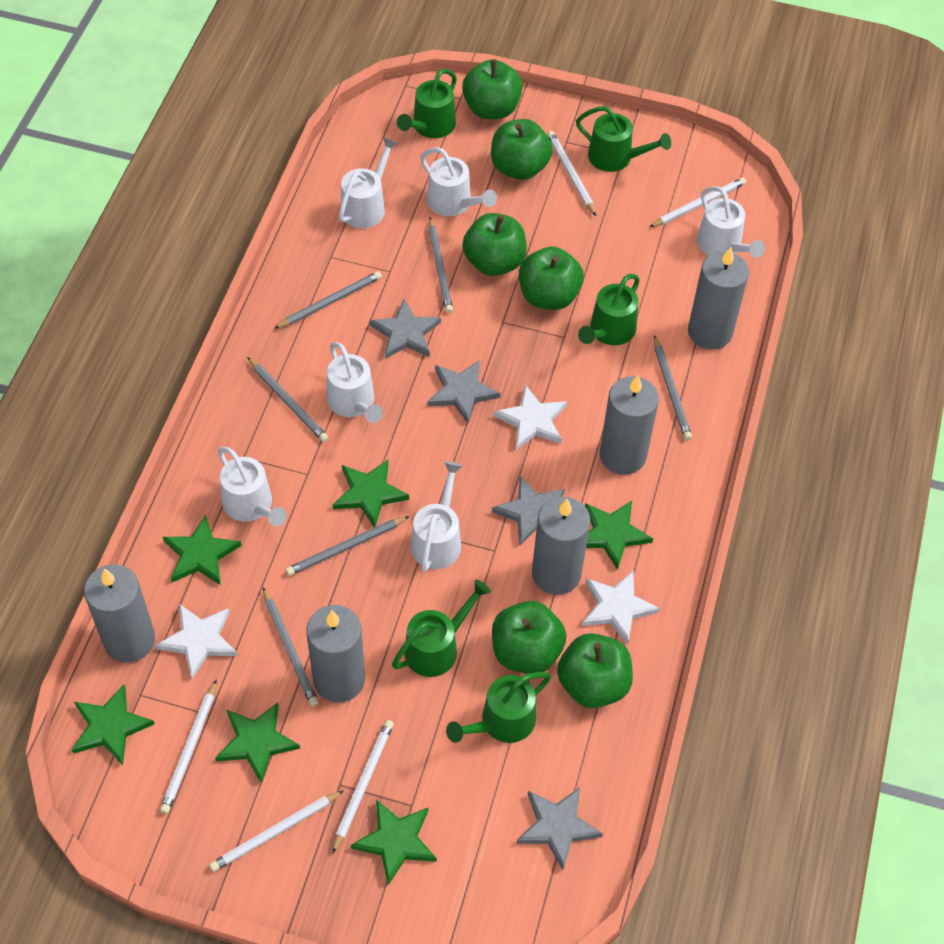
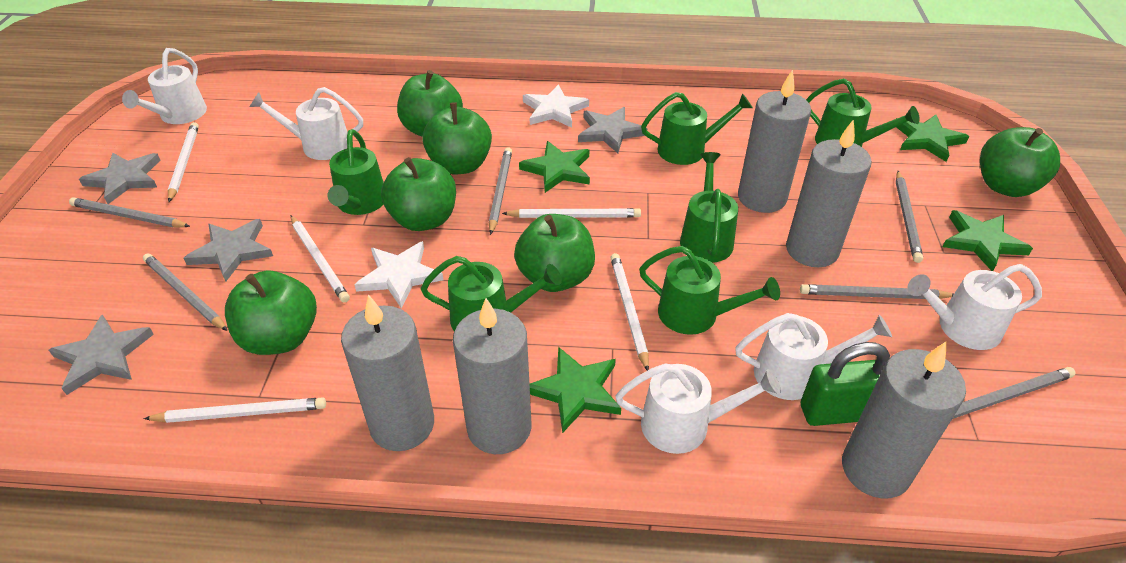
green padlock: none = 0 -> [801,342,890,426] = 1
green star: [72,685,154,765] [163,515,242,585] [215,702,300,784] [333,460,409,527] [351,800,437,885] [585,501,653,570] = 6 -> [519,141,590,193] [530,347,621,433] [896,115,969,162] [943,210,1033,271] = 4
green watering can: [392,580,491,677] [397,69,457,138] [446,672,551,743] [576,106,671,172] [578,274,640,345] = 5 -> [327,129,384,215] [421,256,562,332] [639,246,780,335] [641,92,753,165] [680,152,738,263] [806,78,920,147] = 6
white star: [156,604,237,679] [494,385,567,450] [582,571,660,645] = 3 -> [354,241,444,309] [523,84,589,128] = 2
white watering can: [218,447,287,526] [326,342,383,423] [339,137,399,228] [411,461,463,572] [420,147,497,216] [697,186,765,258] = 6 -> [122,48,207,124] [249,87,363,160] [615,363,781,454] [735,313,892,400] [907,264,1042,350] = 5

